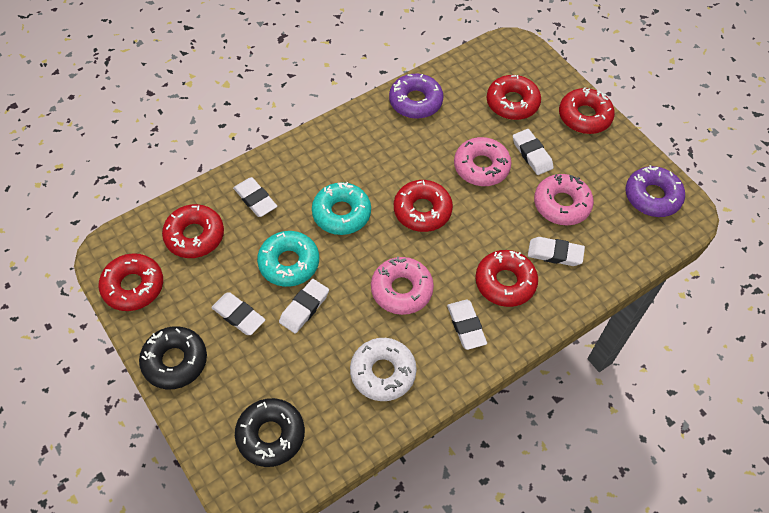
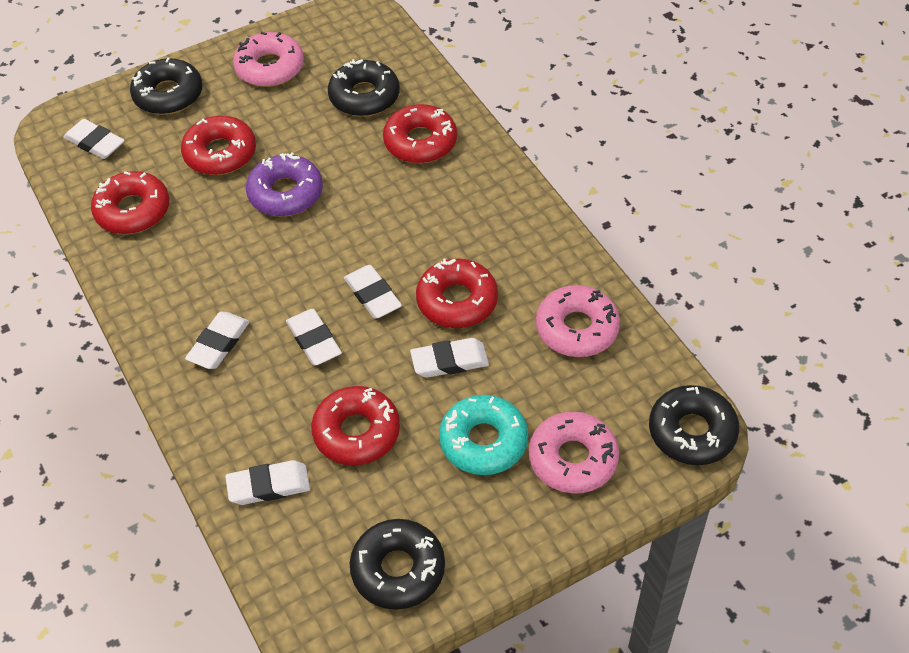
black donut: [139,326,207,389] [235,398,305,467] = 2 -> [130,57,202,115] [328,59,400,116] [350,519,445,610] [649,385,739,465] = 4
purple donut: [389,74,444,119] [626,165,685,217] = 2 -> [246,153,323,217] = 1
red donut: [99,253,163,311] [162,204,224,258] [394,180,453,232] [475,250,538,307] [486,75,541,120] [559,87,615,134] = 6 -> [91,171,169,234] [181,116,256,175] [311,386,400,465] [383,104,457,163] [416,258,498,328] = 5
turquoise donut: [257,231,319,287] [312,182,371,235] = 2 -> [439,395,528,475] = 1
white donut: [350,338,417,401] = 1 -> none = 0

